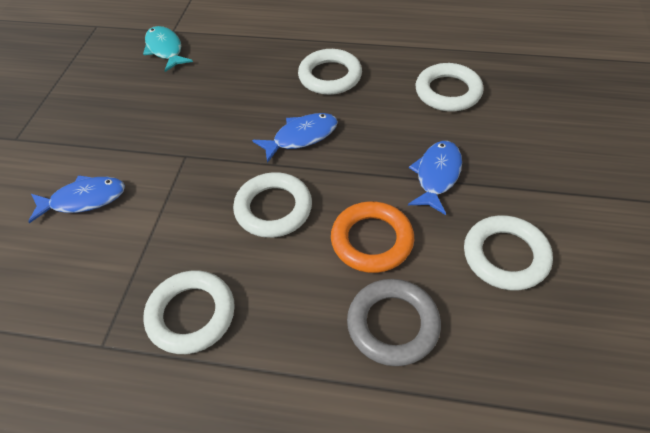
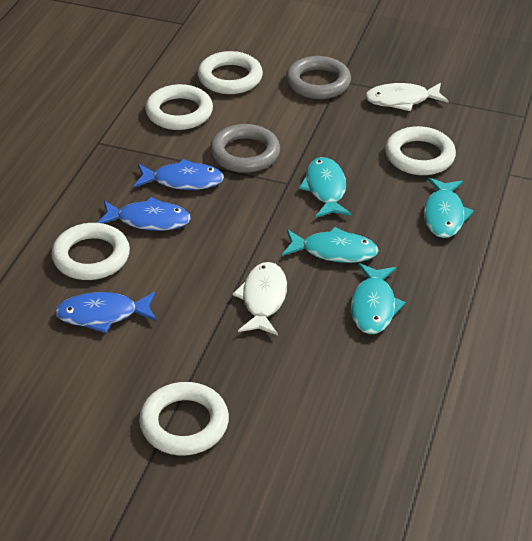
grey ring: [347,279,441,366] = 1 -> [210,124,280,173] [286,56,351,99] = 2
orange ring: [331,201,414,273] = 1 -> none = 0
turquoise fish: [143,26,193,72] = 1 -> [282,227,379,263] [299,157,351,218] [351,263,405,334] [424,178,474,238] = 4
white fish: none = 0 -> [233,262,287,335] [365,83,449,111] = 2

